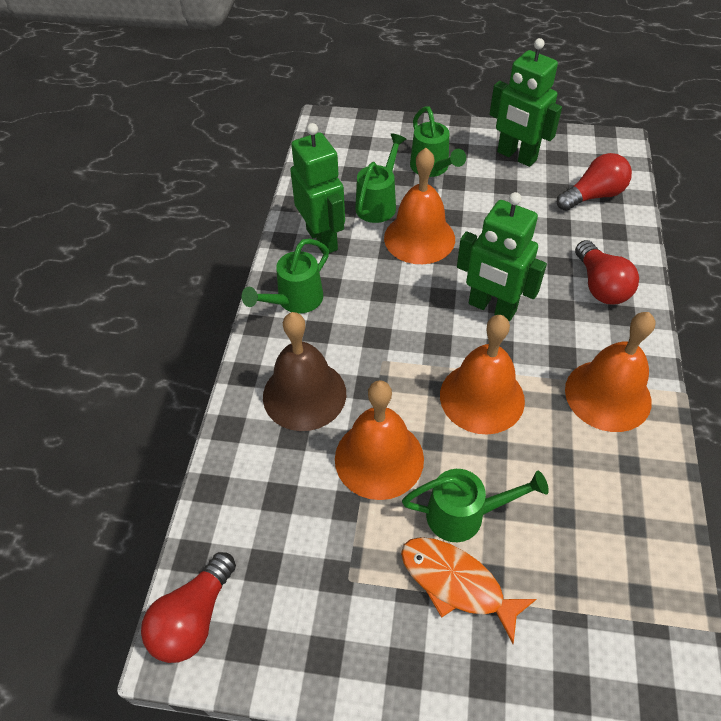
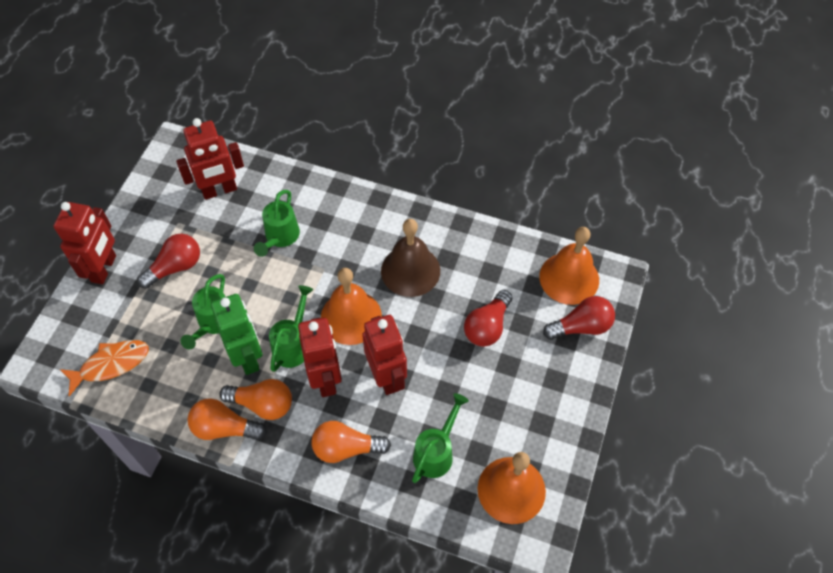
green robot: [290,123,345,254] [457,192,547,321] [489,38,562,167] = 3 -> [211,294,262,375] = 1
orange bell: [335,380,424,500] [384,148,455,264] [440,315,525,435] [565,312,655,432] = 4 -> [321,268,382,345] [478,452,546,524] [539,227,599,305] = 3
orange light bulb: none = 0 -> [187,398,267,440] [219,379,292,420] [312,421,391,463] = 3
red robot: none = 0 -> [54,202,116,284] [176,118,244,200] [298,318,342,397] [362,315,407,395] = 4

